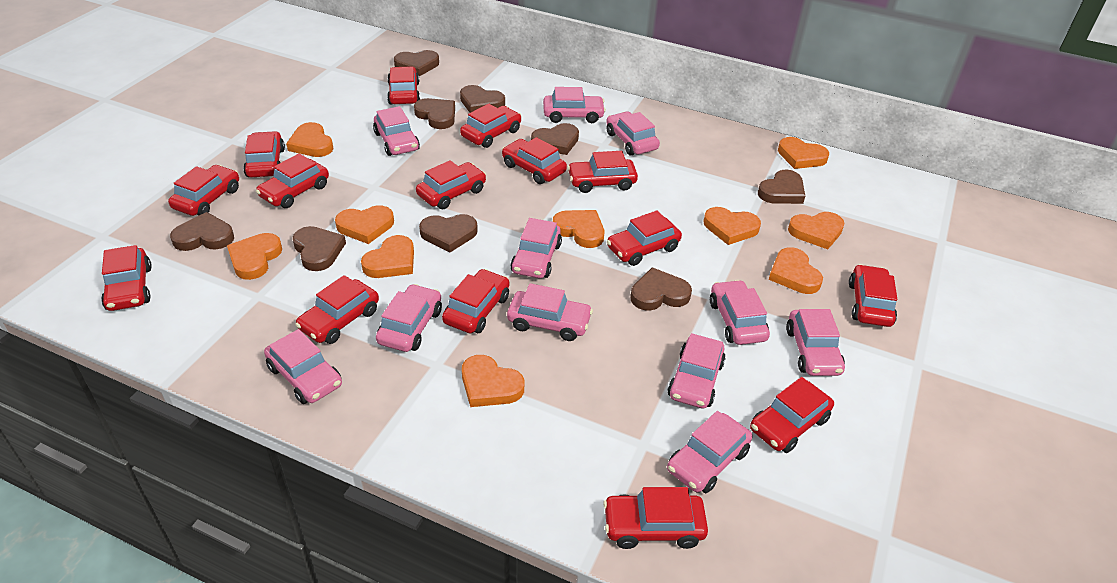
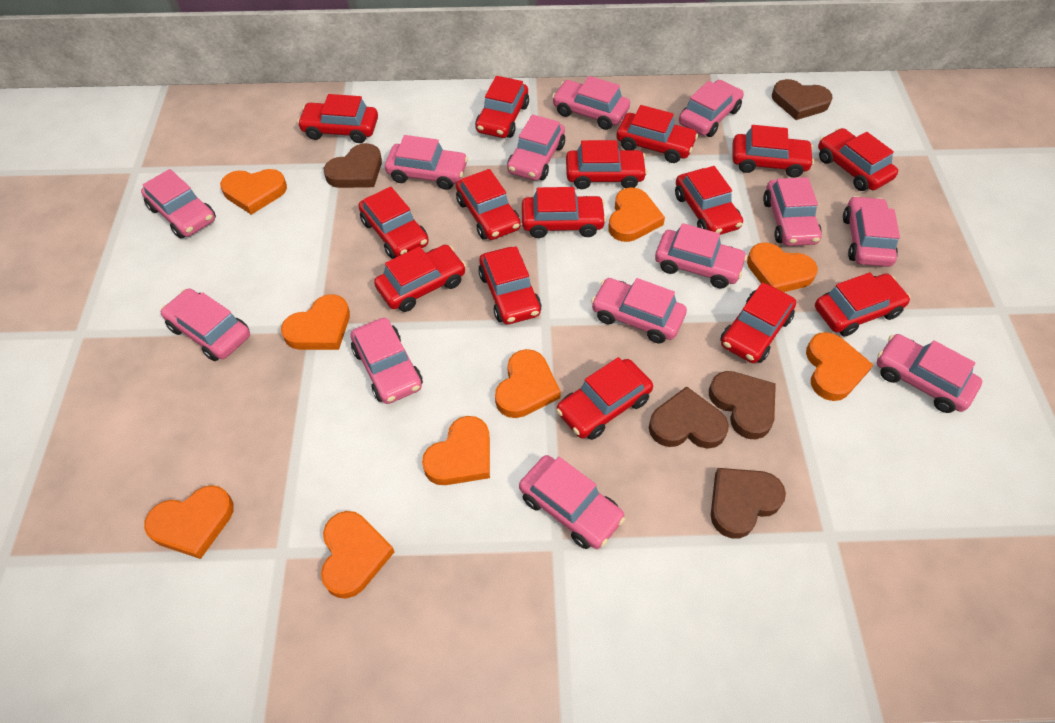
brown heart: [170,212,234,251] [293,226,346,271] [394,50,439,76] [414,98,455,129] [419,214,478,253] [460,85,505,113] [531,123,579,155] [630,267,692,311] [758,170,805,204] = 9 -> [324,143,382,188] [649,386,729,449] [709,371,776,439] [711,468,786,539] [772,79,832,120] = 5
orange heart: [227,233,282,280] [286,122,333,157] [335,205,394,244] [361,235,414,278] [462,355,524,407] [553,210,604,248] [704,207,761,245] [769,247,823,294] [778,137,829,169] [788,212,845,249] = 10 -> [144,485,234,559] [220,169,287,215] [281,294,350,350] [321,511,394,599] [422,416,490,485] [495,349,561,418] [608,187,665,242] [747,242,818,292] [806,332,873,401] = 9
pink car: [264,329,342,404] [373,106,420,156] [376,284,442,352] [507,283,593,341] [510,218,562,278] [543,87,606,123] [606,112,660,155] [667,411,752,493] [668,333,726,409] [710,280,770,345] [786,309,845,376] = 11 -> [141,169,216,238] [161,288,250,361] [351,318,423,404] [385,135,468,190] [507,114,565,181] [519,455,625,549] [552,76,630,130] [591,278,687,343] [655,223,747,289] [679,80,744,137] [763,177,822,246] [843,196,900,267] [877,334,982,413] = 13

